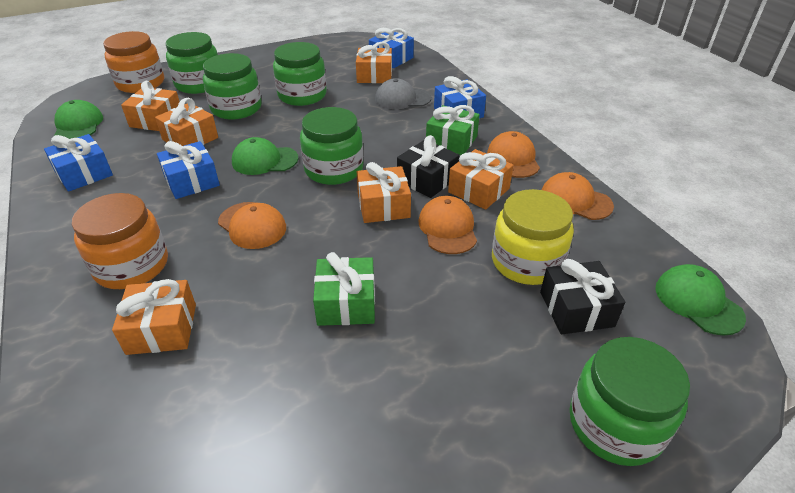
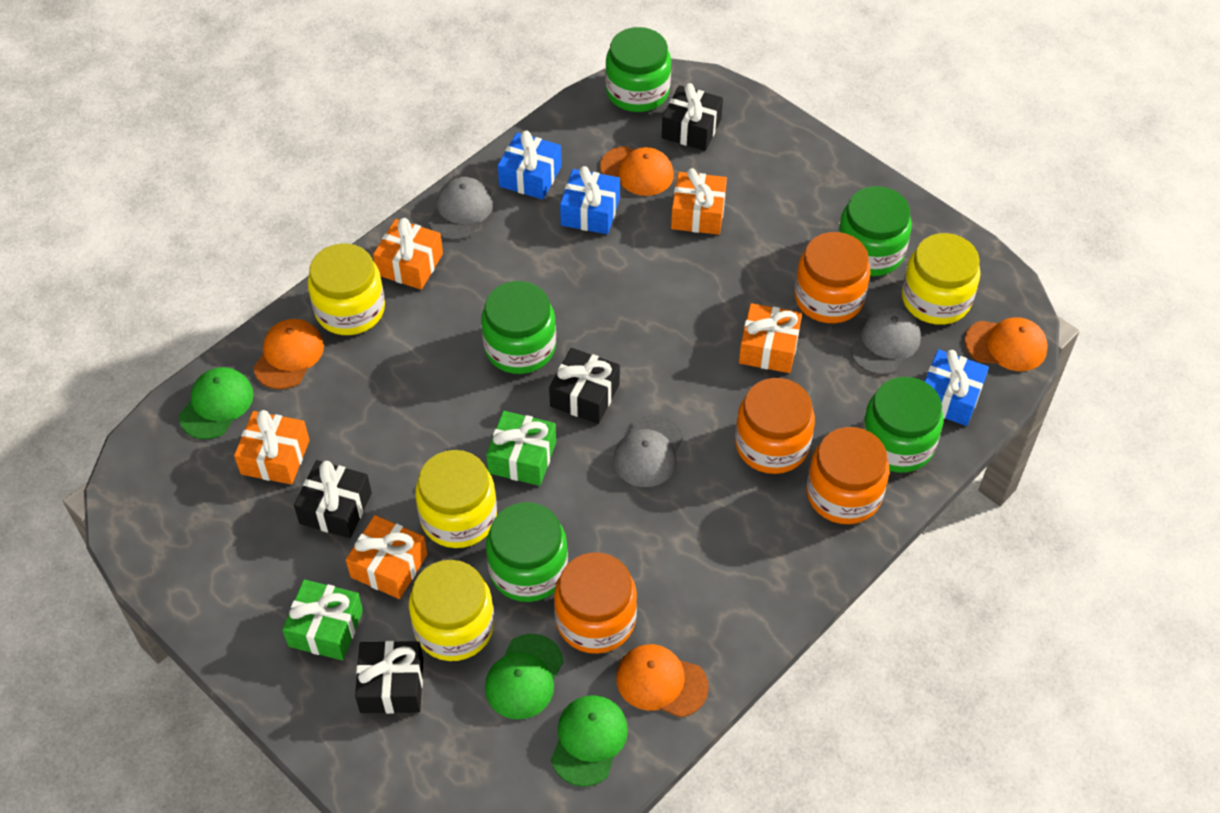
black gift: [397,135,460,198] [540,259,625,334] = 2 -> [294,460,372,538] [355,641,423,714] [549,348,620,424] [662,83,723,151] = 4
blue gift: [44,134,113,192] [157,141,220,199] [369,28,414,68] [434,76,486,118] = 4 -> [498,131,562,200] [560,166,620,234] [924,349,989,426] = 3
grey cap: [375,78,431,109] = 1 -> [428,177,493,240] [613,415,683,487] [851,307,921,375] = 3
orange gift: [112,279,196,355] [121,81,180,131] [155,98,218,146] [356,42,392,83] [357,162,411,223] [448,149,514,210] = 6 -> [234,410,310,485] [346,515,427,599] [373,218,443,290] [671,168,727,235] [739,303,802,373] = 5
orange jar: [72,193,168,289] [103,31,164,93] = 2 -> [554,552,637,654] [735,378,815,474] [794,232,871,323] [806,427,889,524] = 4
yellow jar: [492,189,574,285] = 1 -> [308,243,385,335] [409,560,494,661] [415,450,497,548] [902,233,980,325] = 4

